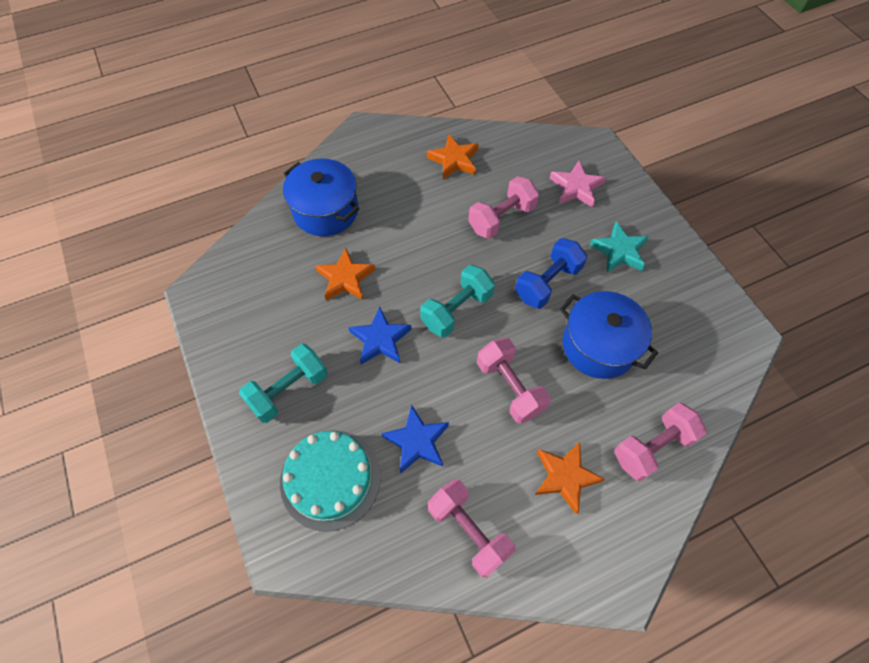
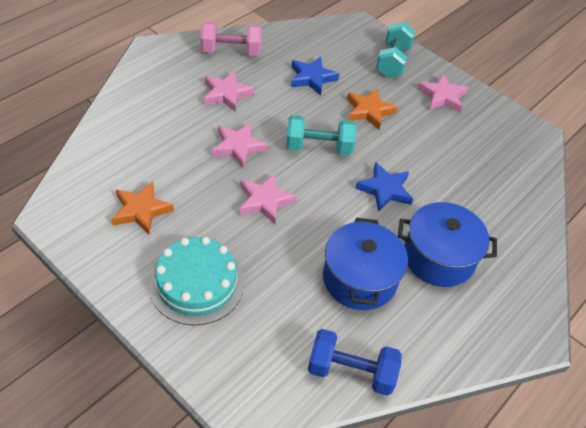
orange star: [315,248,375,301] [427,134,478,179] [535,442,605,514] = 3 -> [112,181,174,234] [347,88,398,130] = 2
pink dumbbell: [428,479,516,578] [468,176,539,239] [477,338,551,424] [614,402,707,481] = 4 -> [200,22,262,56] = 1
pink star: [550,160,606,208] = 1 -> [204,71,254,112] [212,123,268,168] [240,173,297,224] [417,73,469,113] = 4
turquoise star: [590,222,648,273] = 1 -> none = 0

